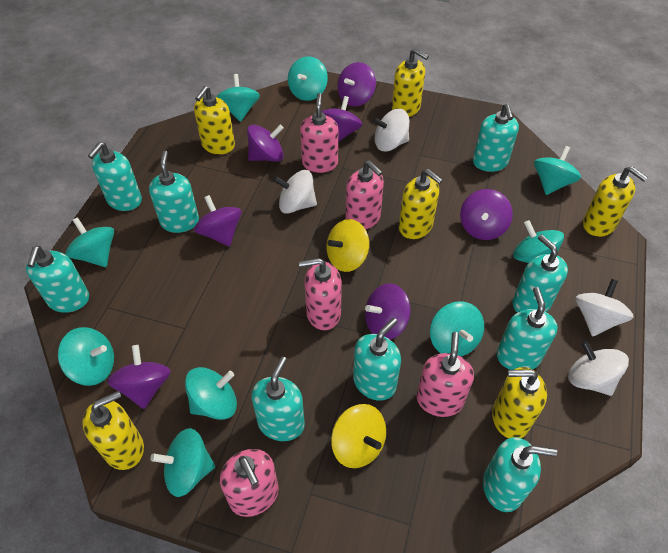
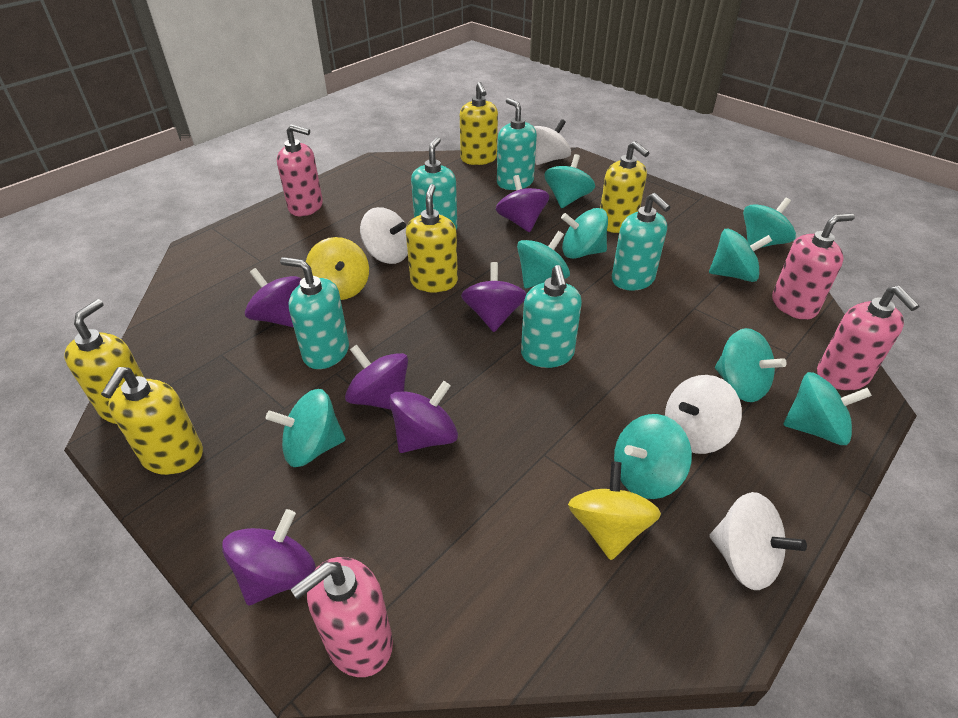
pink soap dispenser: [220,449,279,517] [299,258,342,330] [300,93,338,173] [346,160,384,230] [417,332,474,417] = 5 -> [277,124,323,216] [291,557,393,677] [772,213,855,320] [817,286,920,390] = 4
purple spinning top: [107,345,171,409] [194,195,242,247] [247,125,284,162] [321,96,362,142] [337,62,376,107] [365,283,411,340] [460,189,513,240] = 7 -> [222,509,316,605] [245,268,302,328] [345,345,408,410] [389,381,458,453] [461,262,526,332] [496,175,549,232] = 6
turquoise soap dispenser: [26,246,89,313] [88,142,142,211] [149,151,199,233] [251,357,305,441] [353,318,401,401] [473,104,519,172] [483,437,557,512] [497,287,558,370] [512,234,568,313] = 9 -> [280,257,349,369] [411,137,457,229] [497,98,537,190] [521,265,582,368] [612,193,670,291] = 5
yellow soap dispenser: [82,391,144,470] [194,86,235,154] [392,48,429,117] [399,169,443,239] [492,367,547,438] [583,166,648,237] = 6 -> [64,299,144,424] [101,367,203,475] [406,184,458,293] [460,82,498,165] [600,141,649,233] = 5

